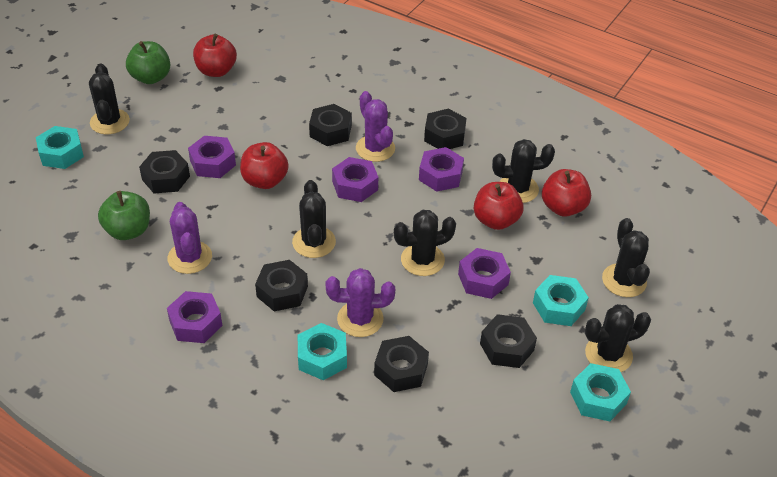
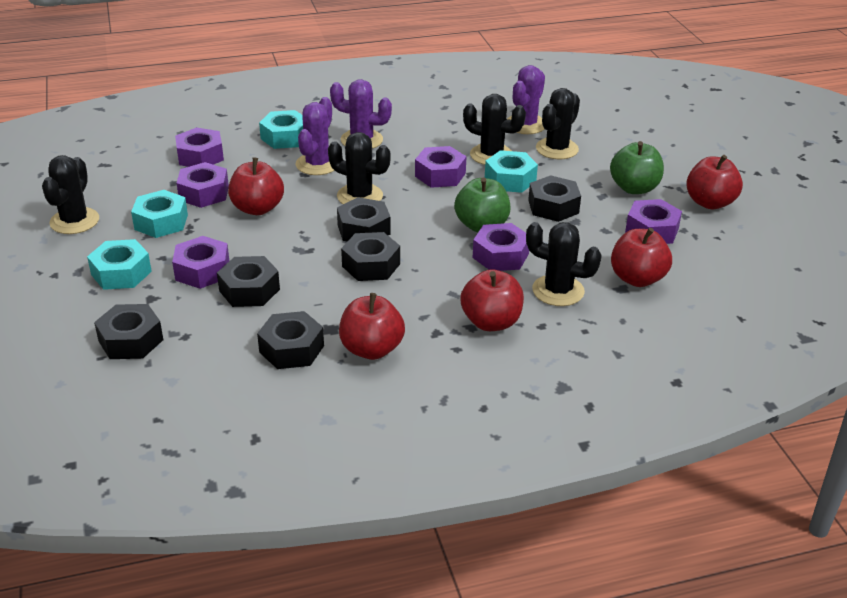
black cactus: [89,64,130,134] [292,180,336,258] [394,210,456,276] [492,139,555,203] [585,304,651,372] [602,218,650,297] = 6 -> [42,155,99,234] [328,132,391,204] [463,94,526,165] [526,222,602,306] [536,88,580,159] = 5
purple nut: [167,291,223,343] [188,136,236,178] [332,157,378,202] [419,147,464,192] [458,248,511,299] = 5 -> [172,236,229,289] [175,127,224,167] [177,162,229,208] [415,146,467,188] [473,223,529,271] [625,199,682,244] = 6
red apple: [193,34,237,77] [240,142,289,189] [474,182,524,230] [542,169,591,217] = 4 -> [228,157,284,215] [339,293,405,360] [460,269,524,331] [611,228,672,287] [686,155,743,209] = 5

